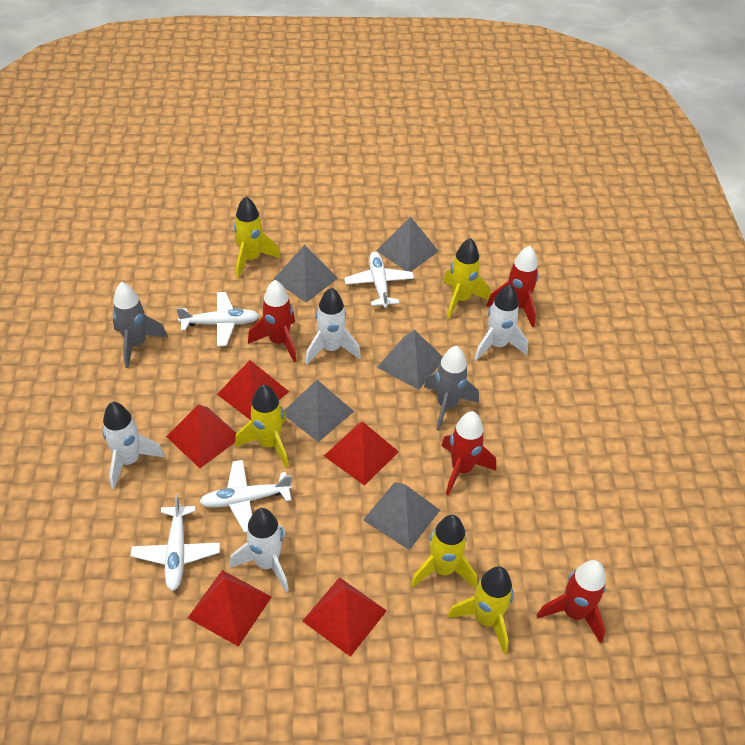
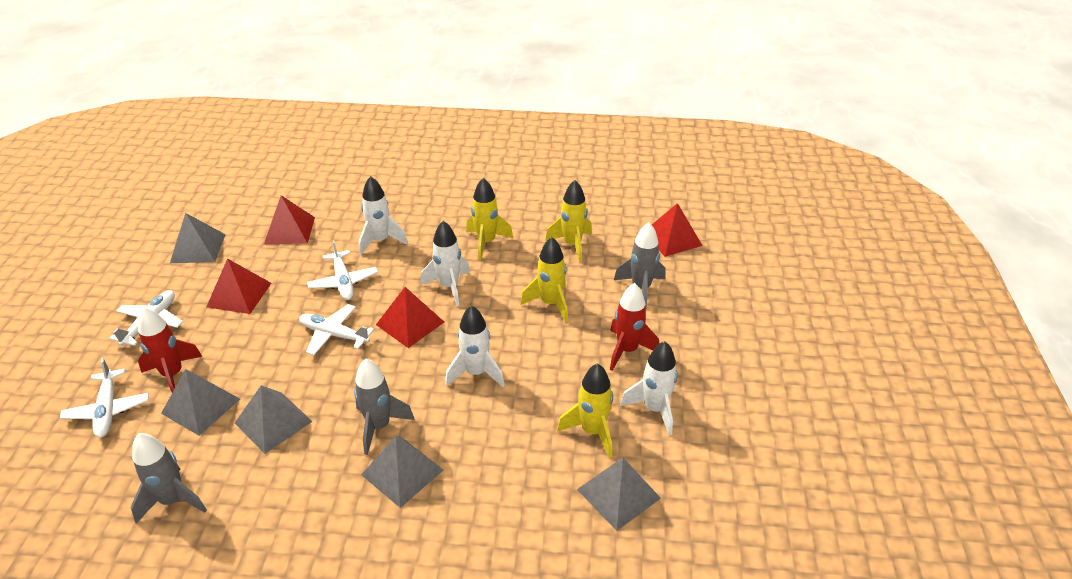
grey rocket: [112,282,168,368] [424,346,479,431] = 2 -> [130,433,207,523] [354,358,415,455] [614,222,665,308] = 3
red pyramid: [166,405,236,468] [188,570,272,647] [217,360,289,420] [302,577,387,657] [324,422,399,486] = 5 -> [207,258,271,314] [264,195,315,244] [376,287,444,348] [652,203,703,257] = 4
red rocket: [248,280,297,362] [441,411,496,496] [487,246,539,327] [536,560,606,643] = 4 -> [138,307,203,393] [610,283,659,371] = 2
yellow rocket: [234,196,281,278] [235,385,289,468] [411,515,477,589] [443,238,490,319] [447,566,513,654] = 5 -> [466,178,513,260] [520,237,568,322] [545,180,592,262] [557,363,613,458] = 4

